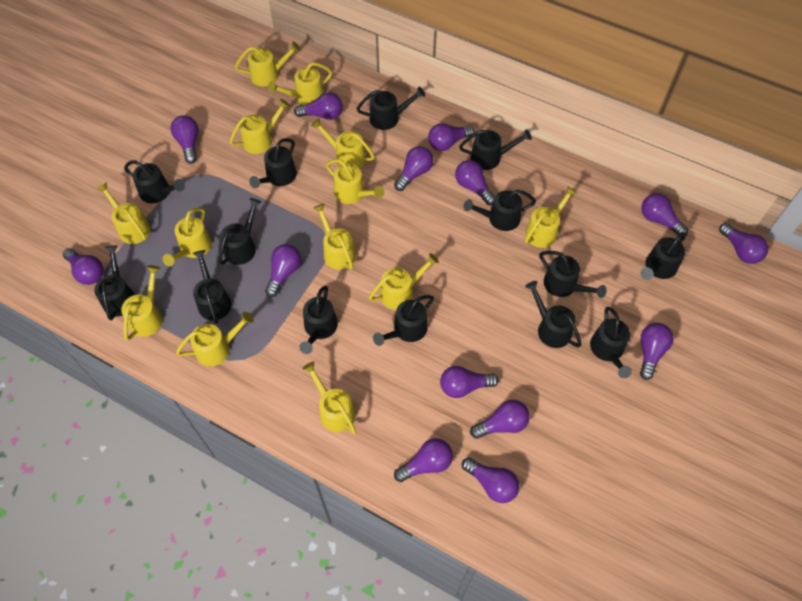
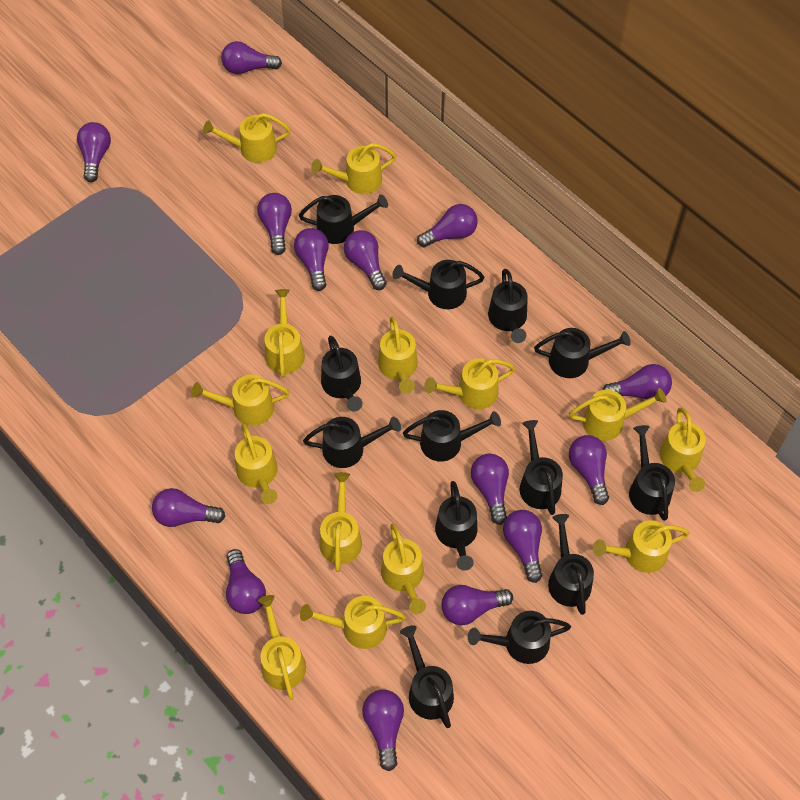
black watering can: [94,245,135,320] [124,160,185,203] [193,250,232,324] [219,198,261,265] [249,138,297,188] [299,286,338,354] [357,87,425,130] [373,295,434,346] [459,129,532,170] [464,190,536,231] [525,281,582,348] [539,251,607,298] [590,307,632,378] [640,232,687,280] = 14 -> [299,194,388,244] [303,417,401,468] [321,336,363,412] [392,260,485,309] [400,625,454,728] [403,410,501,462] [435,481,477,571] [468,611,571,664] [488,269,528,343] [520,420,563,515] [534,328,631,378] [548,514,594,615] [629,425,675,521] = 13
yellow watering can: [97,182,151,244] [121,265,163,340] [163,208,212,266] [176,312,254,366] [230,99,290,154] [235,42,301,86] [268,62,332,105] [302,361,356,434] [311,118,375,169] [313,203,356,270] [326,159,384,204] [369,253,439,310] [525,186,577,248] = 13 -> [191,375,289,426] [203,113,291,163] [235,423,278,504] [258,595,306,699] [264,289,305,378] [300,596,406,649] [311,143,396,194] [319,472,362,572] [378,317,418,394] [381,524,426,614] [424,358,515,409] [569,388,667,441] [593,520,689,573] [659,408,706,492] = 14

